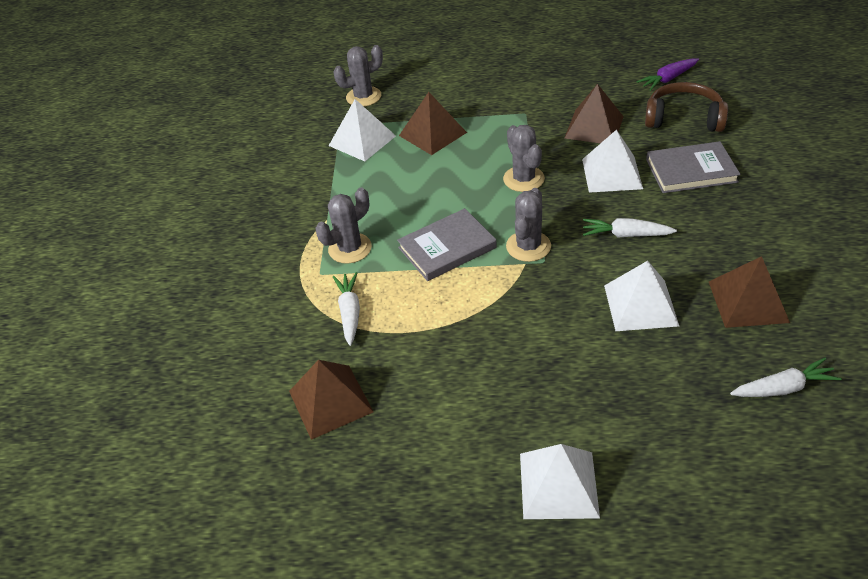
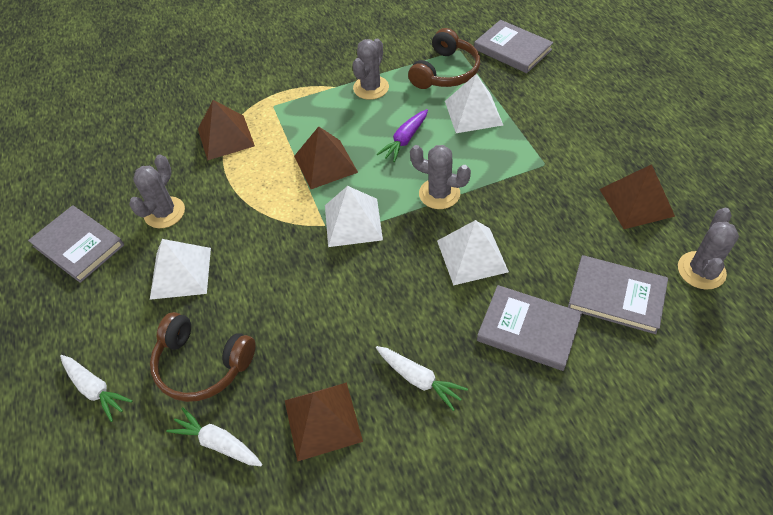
brown headphones: [645,82,728,132] = 1 -> [150,312,256,402] [408,28,480,89] = 2
grey book: [397,208,497,281] [646,141,741,193] = 2 -> [28,205,124,283] [474,20,553,73] [477,285,582,371] [568,255,668,334] = 4

